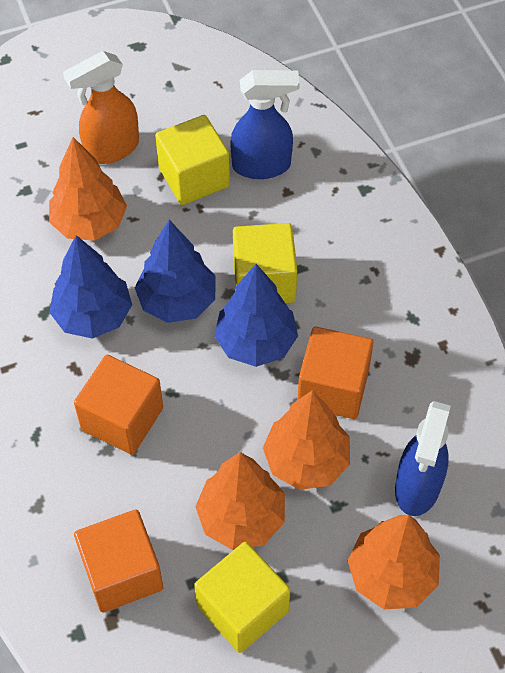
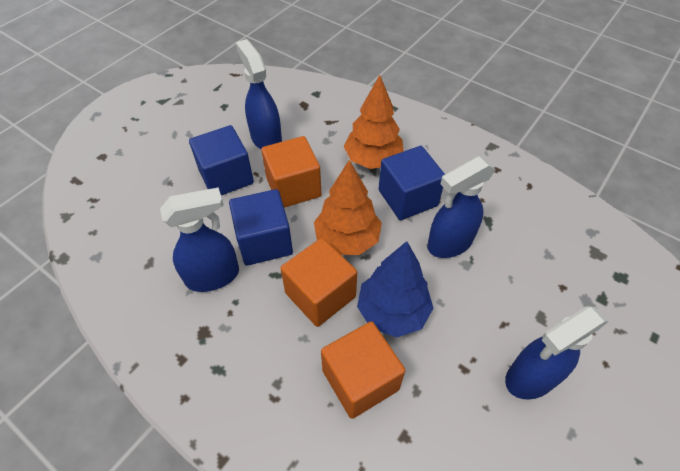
blue cube: none = 0 -> [189,125,254,195] [229,189,293,266] [378,146,445,220] = 3
blue spray bottle: [230,70,300,179] [395,401,451,516] = 2 -> [160,187,239,292] [235,39,282,149] [427,156,495,258] [505,306,609,400] = 4
blue tree: [49,235,132,339] [135,220,216,323] [214,264,298,367] = 3 -> [357,241,433,337] = 1
orange spray bottle: [63,51,139,164] = 1 -> none = 0
orange tree: [49,137,127,241] [195,452,285,550] [263,390,350,490] [348,515,440,610] = 4 -> [314,160,382,255] [344,75,404,169] = 2
yellow cube: [155,115,230,205] [194,542,290,653] [233,223,297,303] = 3 -> none = 0

